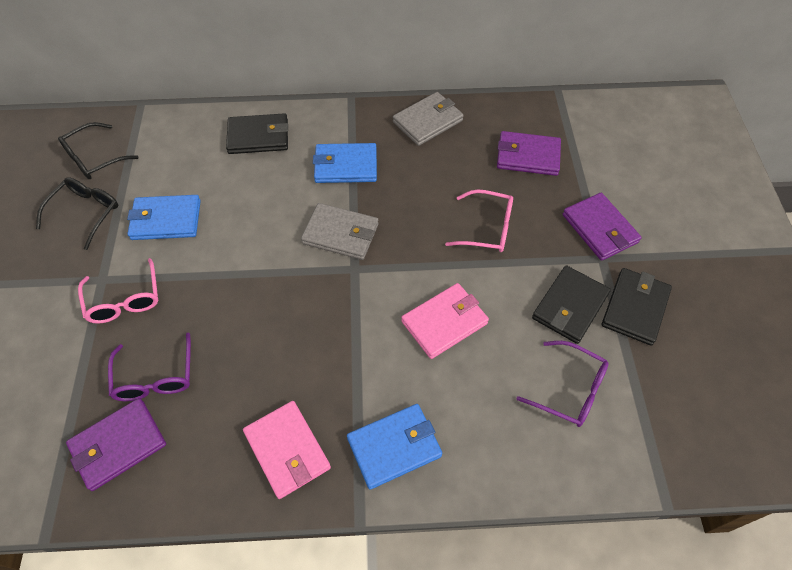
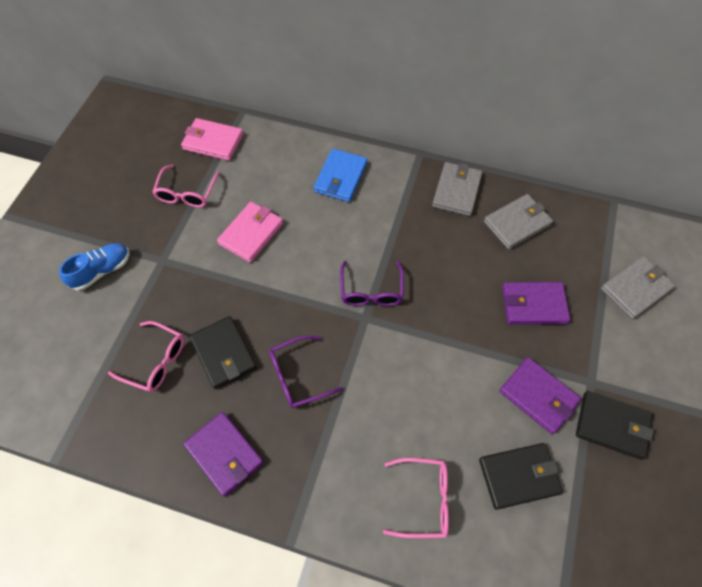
black glasses: [36,177,118,250] [58,122,139,179] = 2 -> none = 0
blue shoe: none = 0 -> [59,243,130,291] = 1
blue wallet: [127,195,201,240] [313,143,377,183] [347,404,442,489] = 3 -> [313,149,367,202] = 1
grey wallet: [301,203,379,260] [393,92,464,146] = 2 -> [432,162,483,216] [484,194,553,250] [601,256,676,319] = 3
pink glasses: [78,258,158,324] [445,190,513,252] = 2 -> [108,321,184,392] [152,165,220,207] [383,458,449,538] = 3

